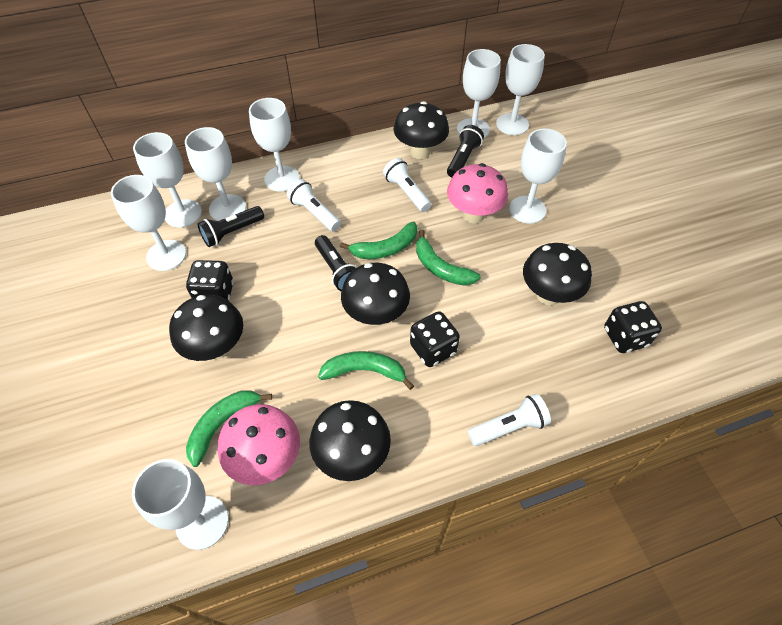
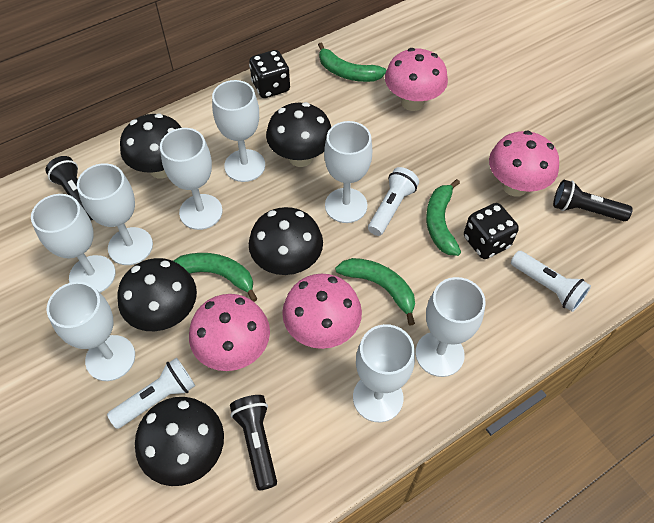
black dice: [186,260,234,301] [410,311,460,367] [604,301,662,353] = 3 -> [249,50,290,98] [464,203,519,259] = 2
pink mushroom: [218,404,300,486] [447,163,508,223] = 2 -> [189,294,270,371] [282,274,362,349] [385,48,448,111] [489,130,559,197] = 4

